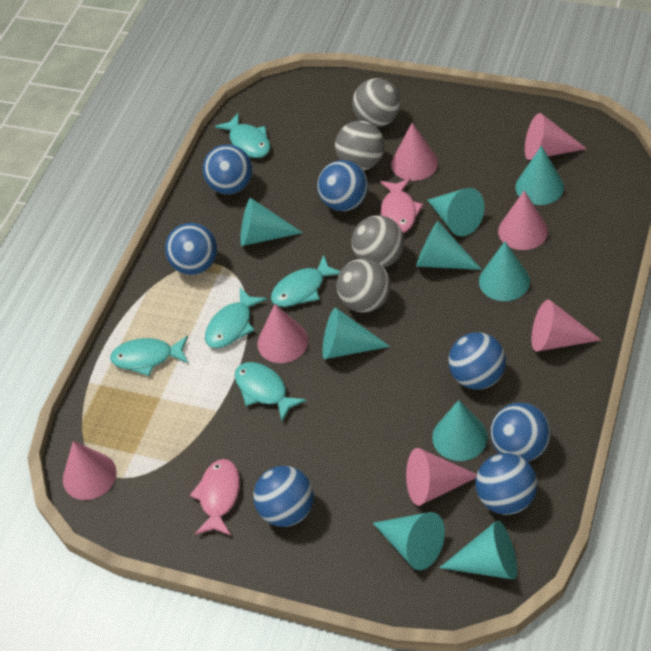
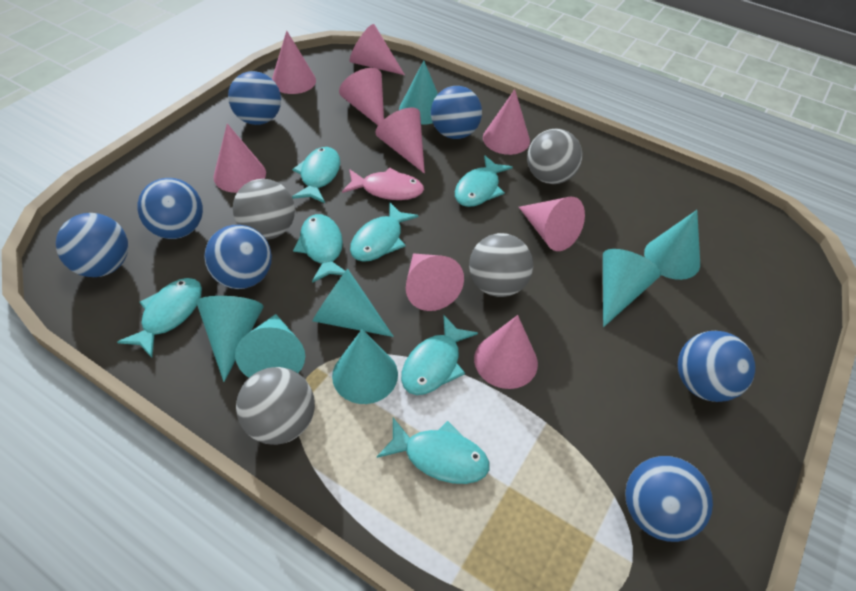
pink cone: [63,441,117,500] [257,304,308,363] [391,123,438,181] [406,448,477,506] [498,190,548,250] [525,113,587,160] [531,300,601,352] = 7 -> [213,124,266,193] [272,31,316,94] [339,68,384,125] [350,24,405,75] [375,108,425,174] [406,253,464,311] [474,315,538,389] [483,89,530,155] [519,197,585,251] = 9
pink fish: [190,459,240,536] [380,178,423,233] = 2 -> [342,167,424,200] = 1
turquoise cone: [240,198,303,246] [322,308,390,359] [373,512,445,570] [416,221,482,270] [428,188,484,236] [432,400,488,461] [439,520,517,579] [479,241,530,301] [515,146,564,205] = 9 -> [196,296,264,382] [235,314,305,378] [312,269,394,337] [332,329,398,404] [399,60,438,125] [603,249,661,327] [644,210,700,280] = 7
turquoise fish: [110,336,188,376] [205,288,267,348] [215,113,270,158] [235,362,307,421] [271,255,341,307] = 5 -> [117,278,202,358] [292,147,340,203] [293,214,345,283] [350,202,419,262] [377,418,489,484] [401,315,478,395] [455,155,513,207] = 7

